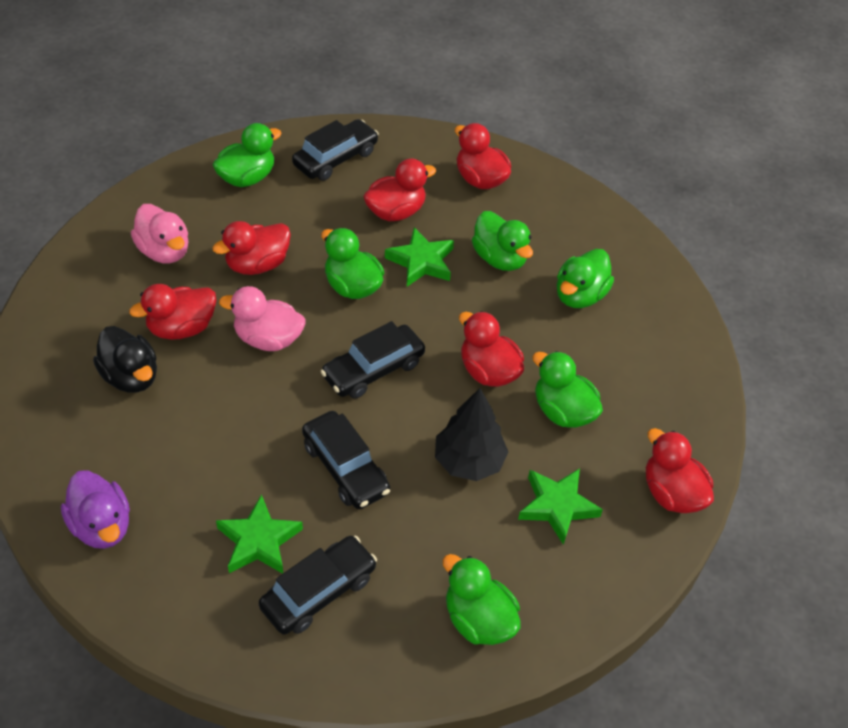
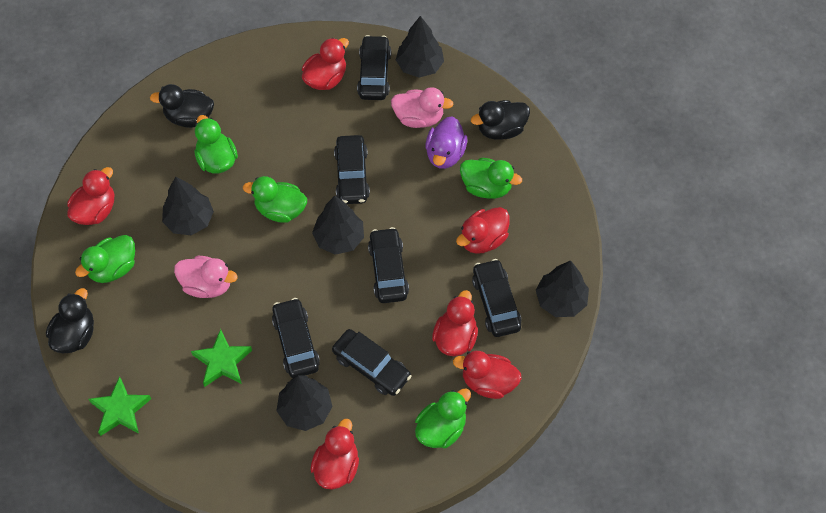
black car: [259,536,377,635] [292,119,379,181] [302,411,390,509] [320,321,425,399] = 4 -> [272,298,320,378] [332,329,412,396] [334,135,370,204] [357,35,391,100] [368,227,409,303] [472,259,521,337] = 6
black duck: [93,326,157,393] = 1 -> [46,288,94,353] [150,84,214,128] [471,100,530,140] = 3
black tree: [435,388,508,481] = 1 -> [162,176,214,235] [277,375,332,431] [312,196,364,255] [396,16,444,78] [536,260,589,317] = 5
green duck: [213,123,282,187] [321,228,384,299] [443,554,521,645] [472,211,533,271] [532,351,603,428] [557,249,614,308] = 6 -> [75,235,135,283] [194,115,238,173] [243,176,307,223] [415,388,471,448] [460,158,522,199] = 5
green star: [216,494,303,574] [385,227,454,286] [518,469,603,545] = 3 -> [88,377,151,436] [191,329,252,387] = 2

